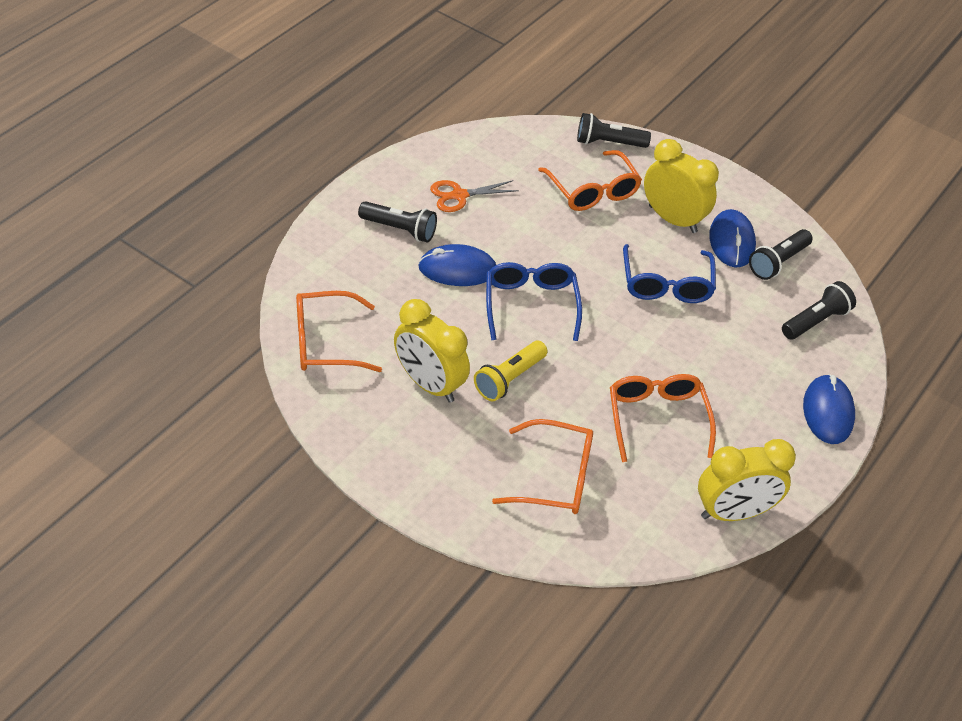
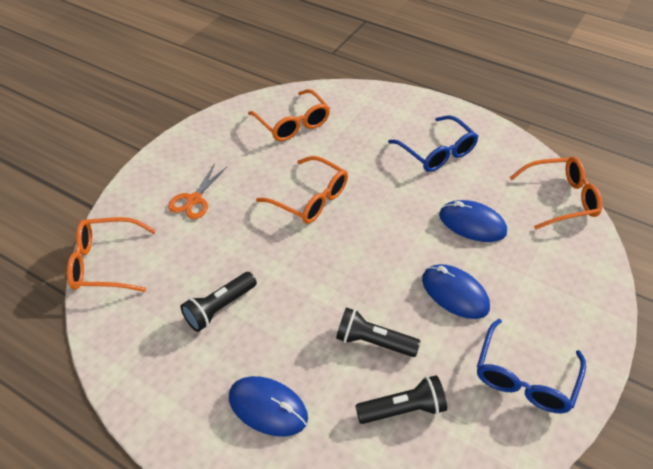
black flashlight: [358,201,437,243] [577,113,651,148] [749,229,813,280] [782,281,856,339] = 4 -> [181,272,257,332] [336,307,420,357] [355,375,447,424] = 3
yellow clock: [394,299,470,403] [644,139,719,233] [698,439,796,521] = 3 -> none = 0
yellow flashlight: [474,341,547,401] = 1 -> none = 0

